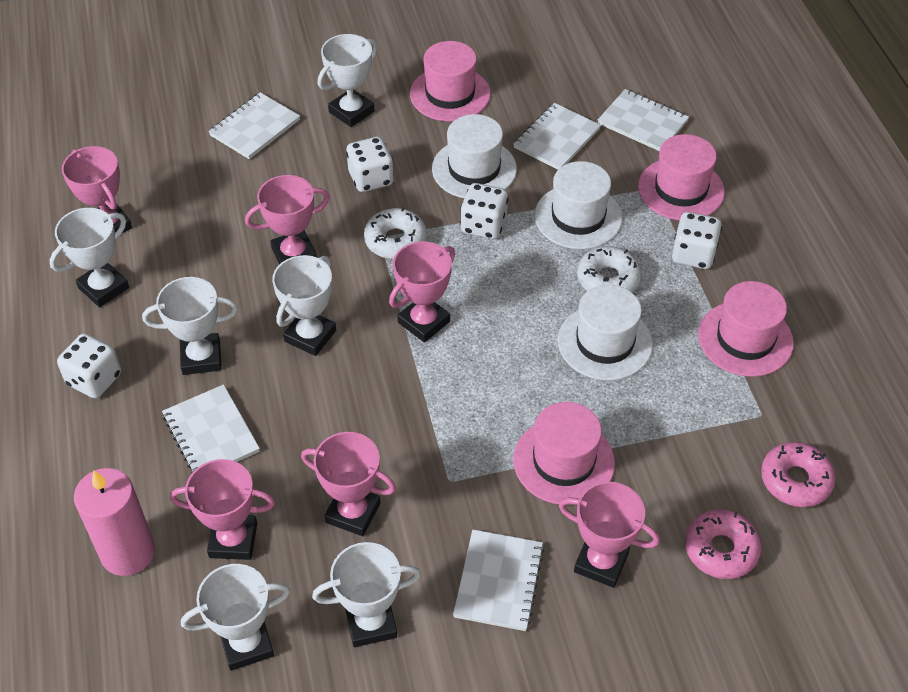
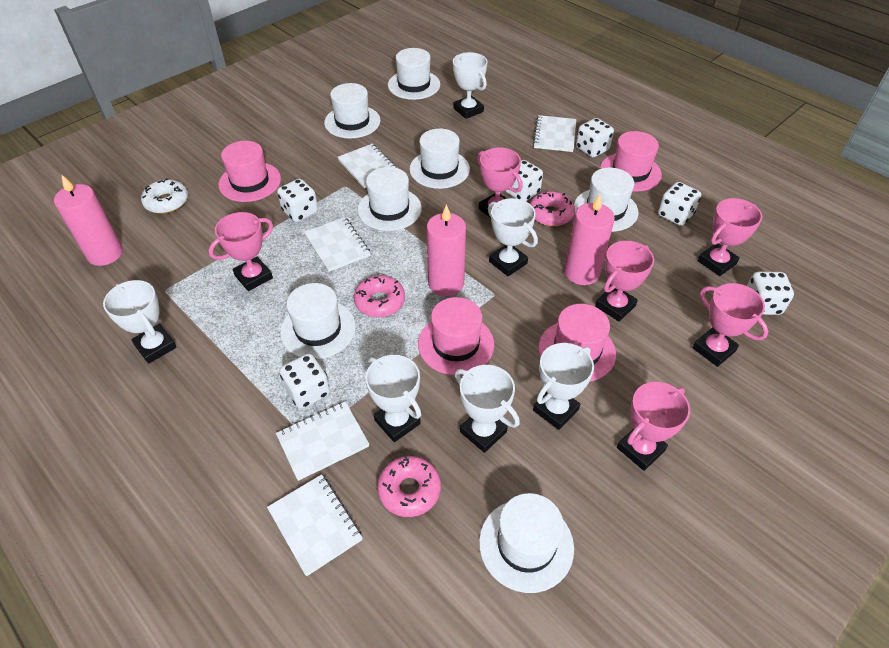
pink candle: [74,468,155,576] = 1 -> [54,174,123,266] [427,204,466,296] [564,194,615,285] = 3
pink donut: [685,509,761,579] [761,442,836,507] = 2 -> [354,275,405,317] [377,456,441,517] [530,191,575,226] = 3
white dice: [57,333,121,398] [346,137,394,192] [460,183,508,239] [672,212,722,269] = 4 -> [277,179,318,222] [280,354,330,409] [506,160,543,201] [576,118,614,157] [658,182,701,226] [747,272,794,315] = 6
white donut: [364,207,427,259] [577,246,642,293] = 2 -> [141,179,188,214] = 1
white hat: [432,114,517,198] [535,161,622,249] [558,285,653,381] = 3 -> [280,283,356,359] [324,83,380,139] [358,167,422,231] [388,48,440,100] [410,128,470,189] [479,493,574,593] [574,167,639,232] = 7

